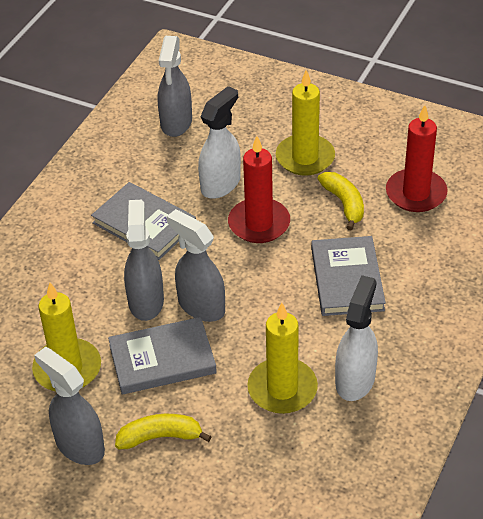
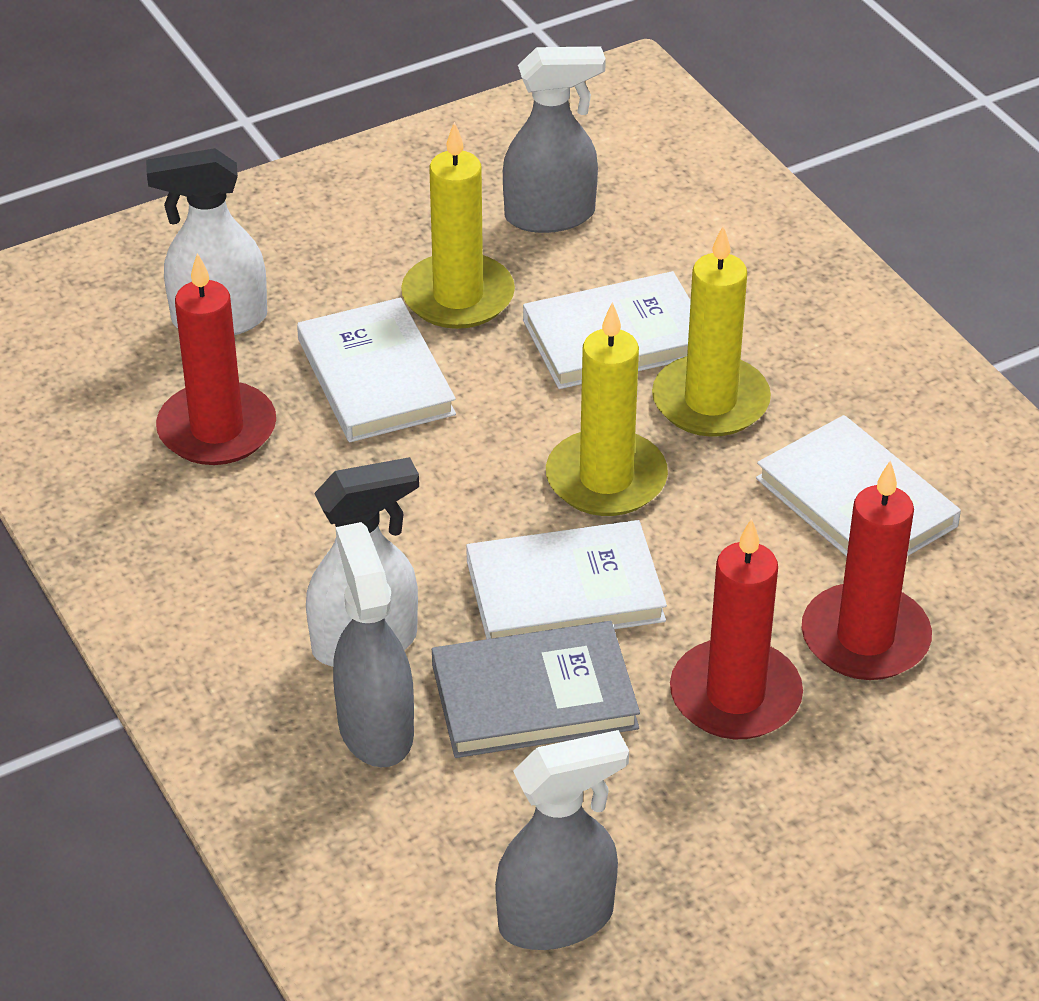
grey book: [91,182,196,260] [108,317,217,394] [311,236,386,316] = 3 -> [432,621,640,758] = 1
grey spray bottle: [34,347,105,465] [124,199,164,321] [158,36,192,137] [167,209,225,322] = 4 -> [333,522,414,767] [495,730,629,950] [503,46,606,233] = 3
red candle: [228,136,290,243] [386,105,448,212] = 2 -> [156,253,276,465] [670,518,803,739] [802,461,932,680] = 3
white book: none = 0 -> [297,298,456,442] [466,520,667,639] [523,271,691,389] [756,415,961,557] = 4
yellow banana: [115,414,212,449] [317,172,364,230] = 2 -> none = 0

